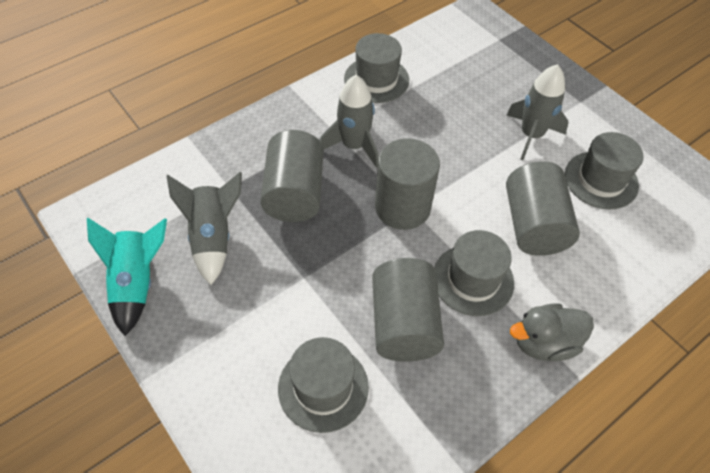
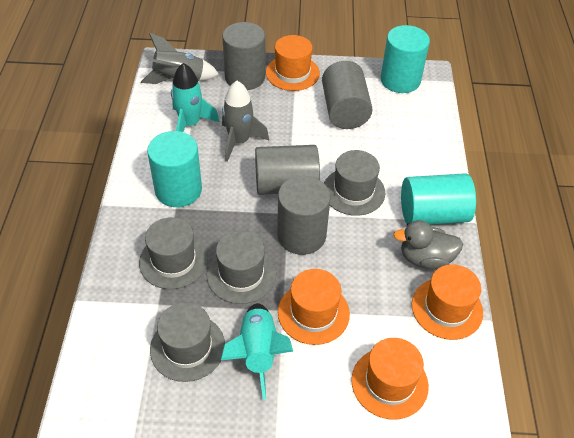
grey rocket: [167,172,242,285] [320,75,379,168] [506,64,569,160] = 3 -> [141,33,219,84] [222,81,269,162] = 2
orange hat: none = 0 -> [266,35,320,91] [278,269,350,345] [351,338,429,419] [412,264,483,340] = 4
turquoise cylinder: none = 0 -> [147,131,202,207] [381,25,430,93] [401,173,476,225] = 3
turquoise rocket: [87,218,167,336] = 1 -> [171,63,220,132] [221,303,293,400] = 2

